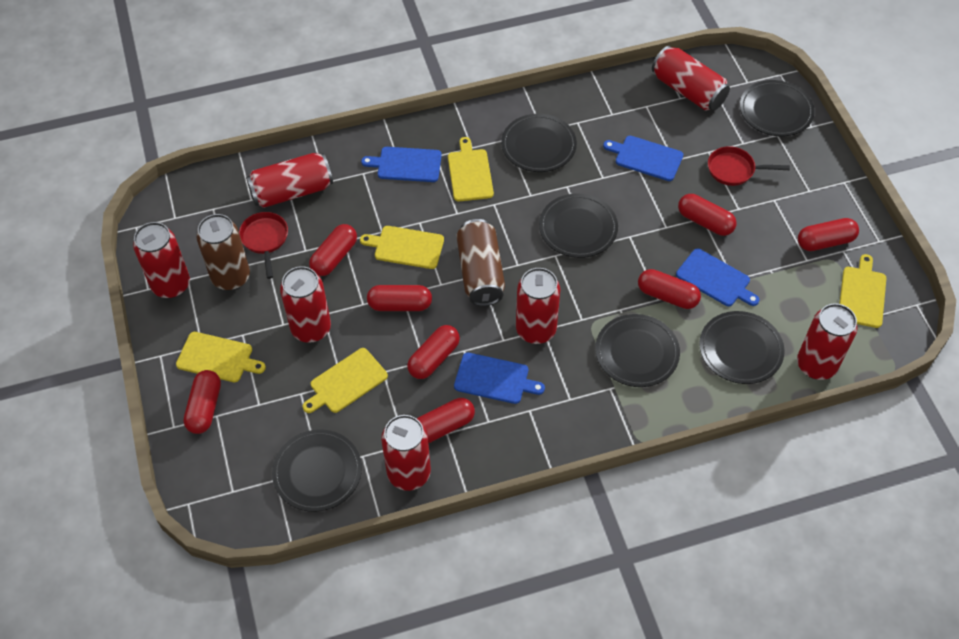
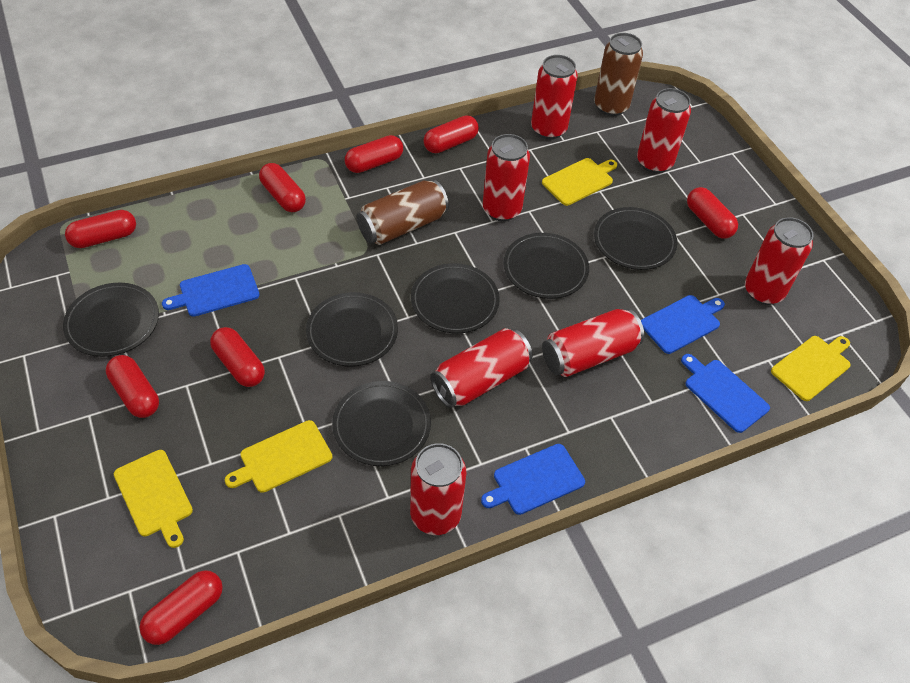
red pan: [239,212,288,279] [708,146,790,186] = 2 -> none = 0
yellow cutting board: [176,332,266,382] [303,348,388,413] [360,226,444,269] [448,137,494,201] [839,254,887,328] = 5 -> [114,450,193,548] [225,420,332,493] [542,158,617,206] [771,336,851,401] = 4

